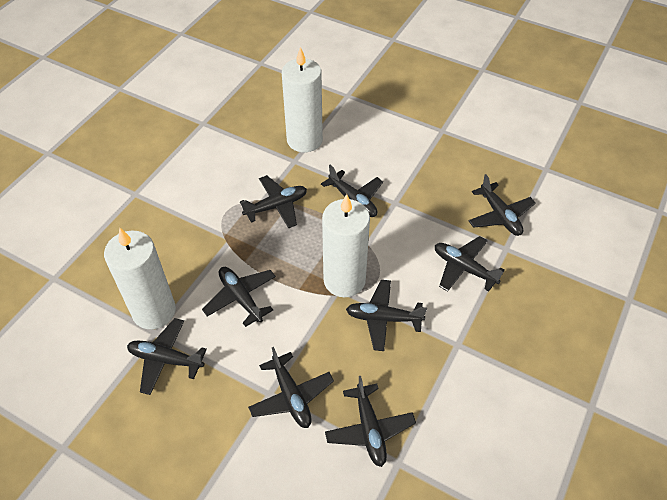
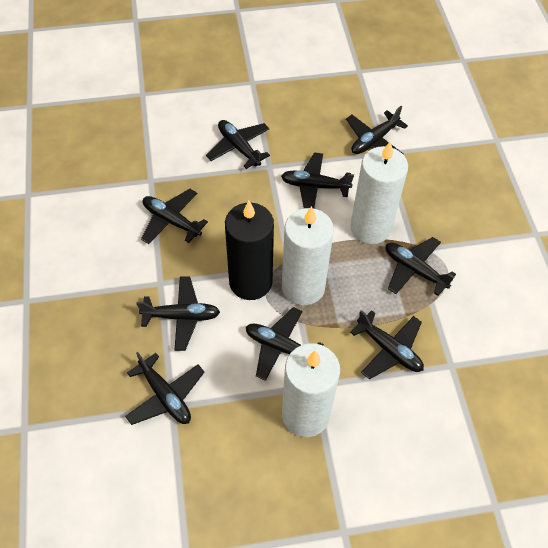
black candle: none = 0 -> [225,201,274,300] = 1

